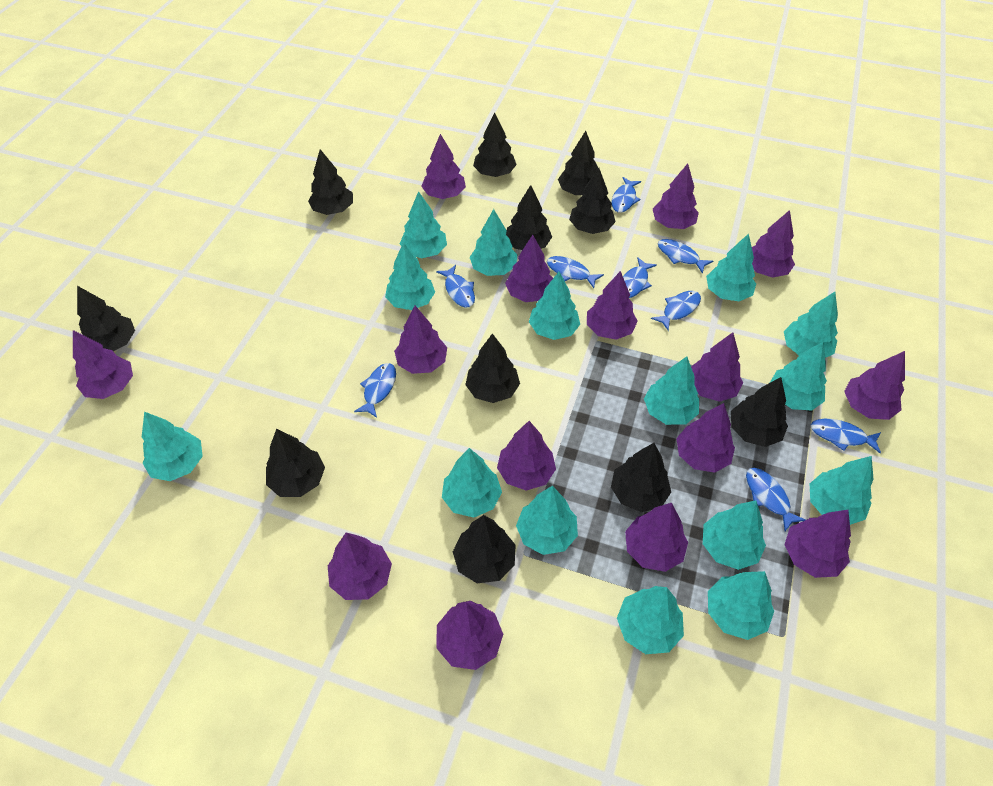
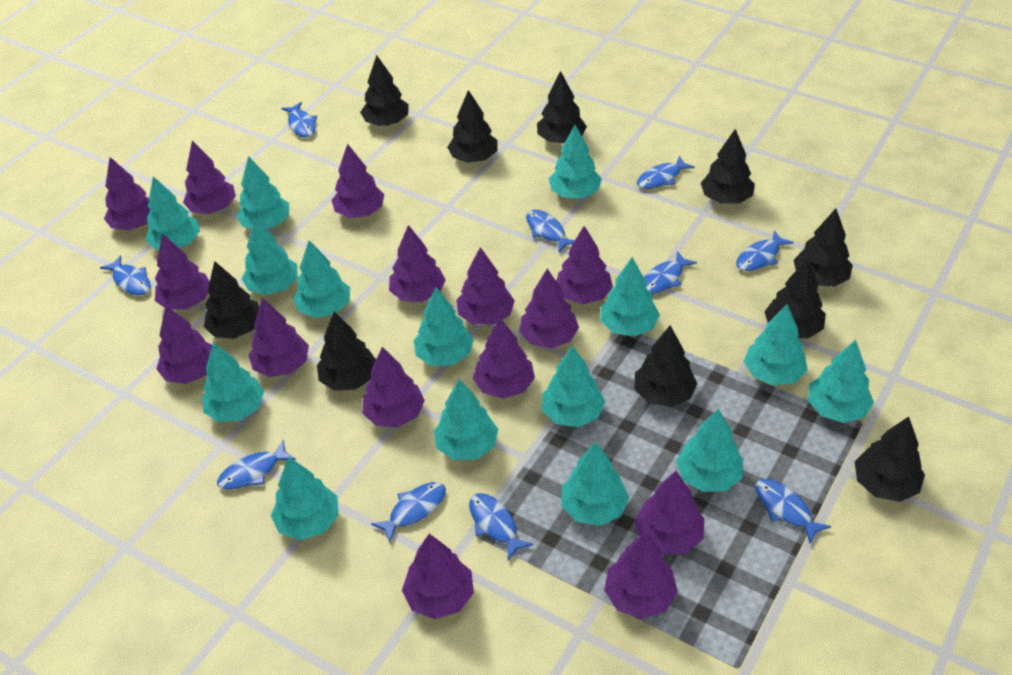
black tree: [77,286,135,351] [266,429,325,497] [308,149,353,215] [453,515,515,583] [465,334,520,403] [473,112,517,177] [506,185,552,250] [558,131,598,195] [569,168,616,234] [611,443,671,512] [731,377,788,447] = 11 -> [204,261,259,339] [317,312,376,391] [360,55,409,126] [447,90,498,163] [537,71,587,143] [635,325,698,407] [701,129,755,204] [764,259,826,338] [793,208,853,287] [855,417,925,502] = 10
blue fish: [354,363,396,418] [436,265,475,308] [547,256,604,288] [612,177,641,213] [623,257,657,298] [651,291,701,331] [658,239,713,274] [746,468,806,531] [811,419,881,453] = 9 -> [100,255,151,295] [217,440,296,490] [281,102,317,138] [371,482,446,542] [469,493,533,560] [526,210,575,253] [637,156,695,189] [644,251,697,294] [736,230,794,271] [756,479,831,544] = 10

